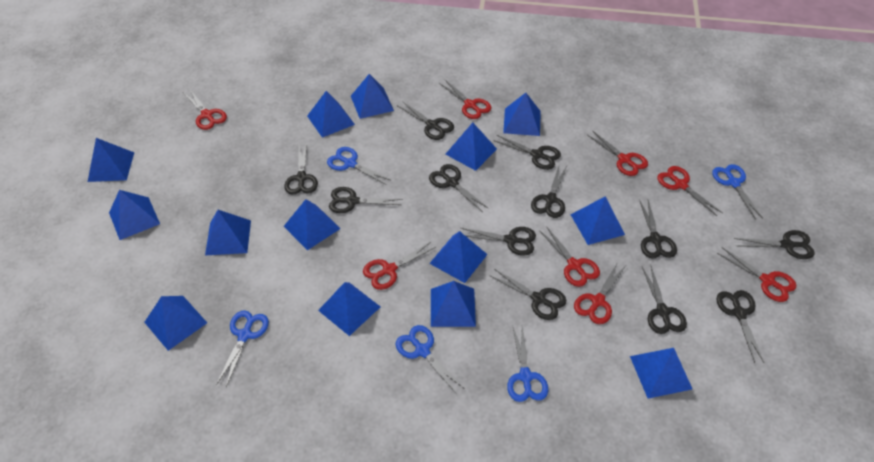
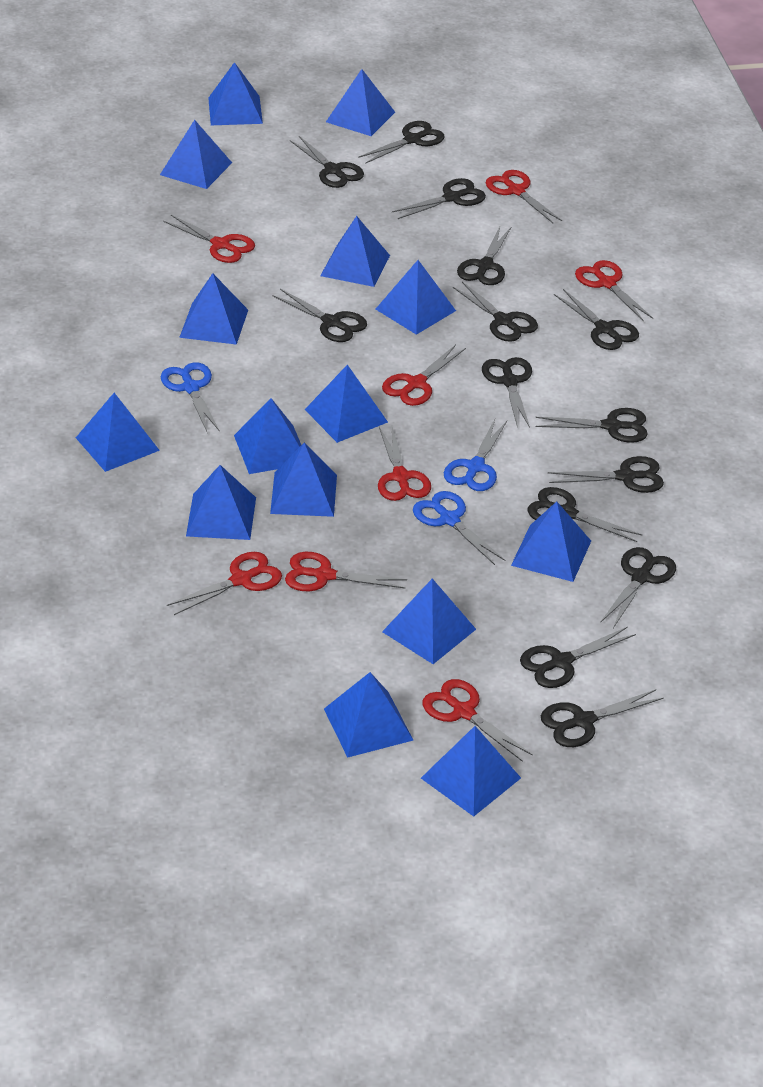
black scissors: [284,142,318,195] [329,187,403,213] [398,101,454,140] [429,164,489,211] [461,227,536,256] [489,269,566,320] [493,135,561,170] [531,166,567,218] [640,200,677,259] [642,266,687,334] [716,290,764,363] [734,230,815,259] = 12 -> [272,289,367,342] [290,136,364,188] [358,121,445,164] [392,178,486,219] [453,282,538,342] [457,227,511,285] [482,357,532,428] [520,627,636,688] [527,487,642,542] [535,408,648,443] [541,689,664,747] [548,456,664,493] [554,289,639,350] [601,547,676,628] = 14
blue pyramid: [88,138,134,182] [109,190,160,240] [144,296,207,351] [205,210,251,255] [284,199,341,250] [307,91,355,138] [318,282,380,336] [351,74,394,119] [429,231,488,283] [431,281,476,327] [446,123,497,171] [503,93,541,136] [571,196,625,245] [630,348,692,399] = 14 -> [76,393,160,472] [160,120,232,189] [179,273,248,345] [186,465,256,540] [208,62,263,125] [234,398,301,474] [270,443,337,517] [305,365,388,443] [320,216,390,287] [324,672,413,758] [326,69,395,136] [376,260,456,335] [382,579,476,664] [421,726,521,817] [511,501,591,582] = 15
blue scissors: [216,310,269,387] [327,147,390,185] [396,325,465,394] [507,326,548,402] [712,164,763,220] = 5 -> [161,362,220,432] [413,491,505,565] [444,419,507,491] = 3

